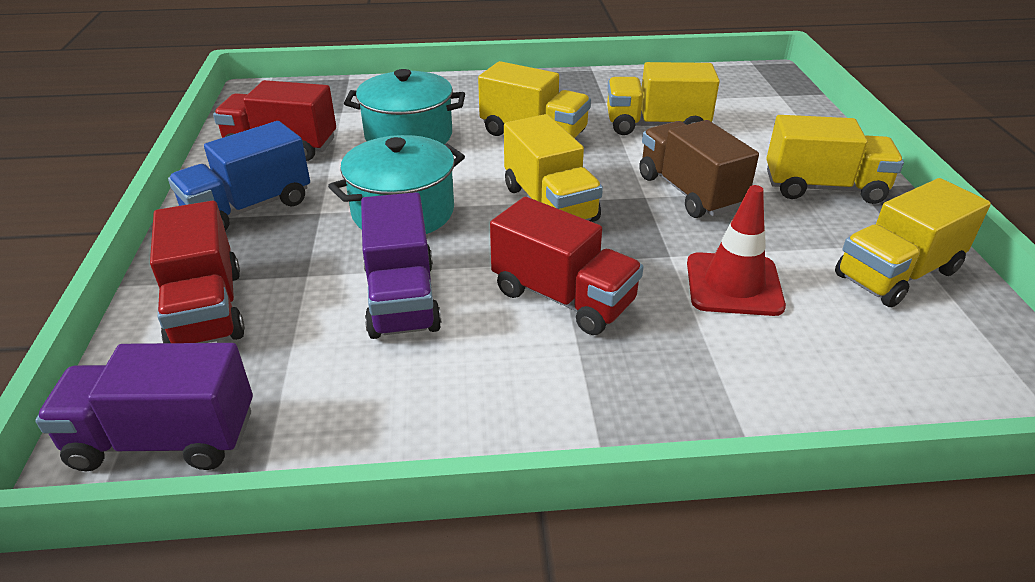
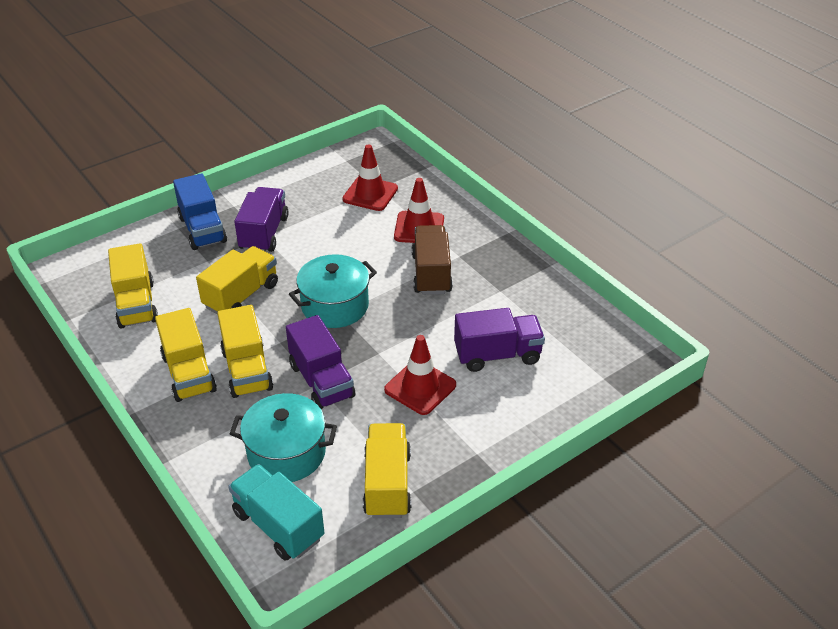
purple truck: [35,343,253,471] [361,192,441,339] = 2 -> [234,187,288,252] [286,315,355,409] [454,308,545,372] = 3
red traffic cone: [687,185,786,316] = 1 -> [342,144,398,211] [384,335,456,415] [394,178,444,243] = 3
red truck: [150,201,245,343] [213,80,336,161] [490,197,644,335] = 3 -> none = 0
turquoise truck: none = 0 -> [228,464,324,561] = 1

